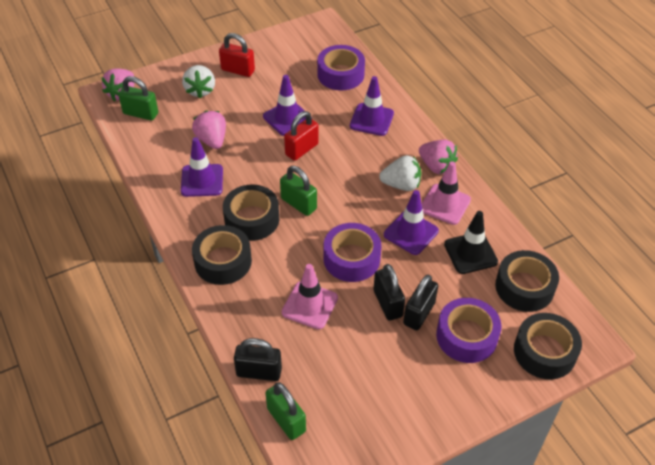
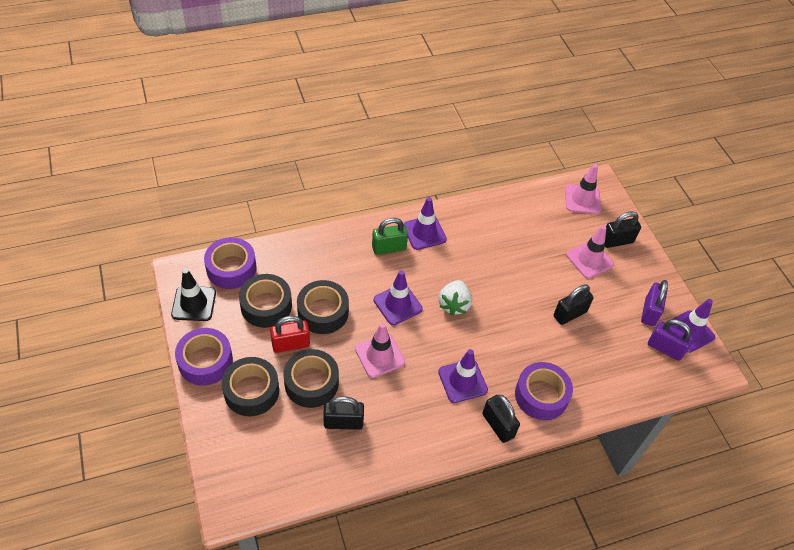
black padlock: [234,338,282,381] [373,264,405,321] [403,275,438,330] = 3 -> [323,396,364,430] [482,395,520,443] [554,285,594,325] [605,211,641,248] = 4
green padlock: [118,76,158,121] [265,382,306,440] [280,166,317,216] = 3 -> [372,218,408,255] = 1
pink strawberry: [101,68,134,101] [192,110,226,149] [419,140,458,174] = 3 -> none = 0
pink traffic cone: [282,264,338,329] [422,161,471,225] = 2 -> [355,323,405,378] [565,164,601,214] [566,225,614,279] = 3
purple padlock: none = 0 -> [641,280,668,326] [648,319,693,361] = 2
red padlock: [219,33,255,77] [284,111,319,161] = 2 -> [270,316,310,353] = 1
white strawberry: [182,65,215,98] [379,155,422,191] = 2 -> [439,280,472,316] = 1

